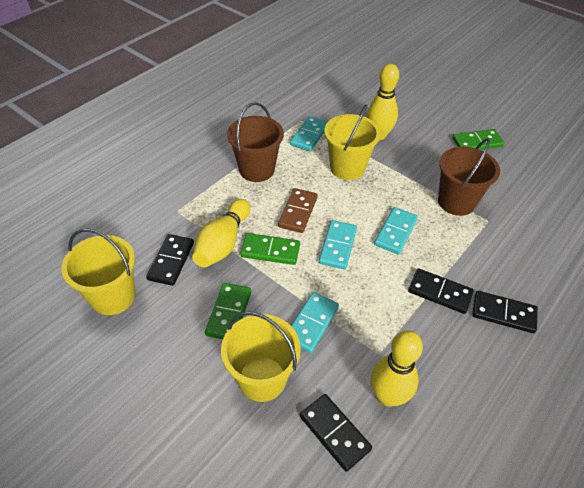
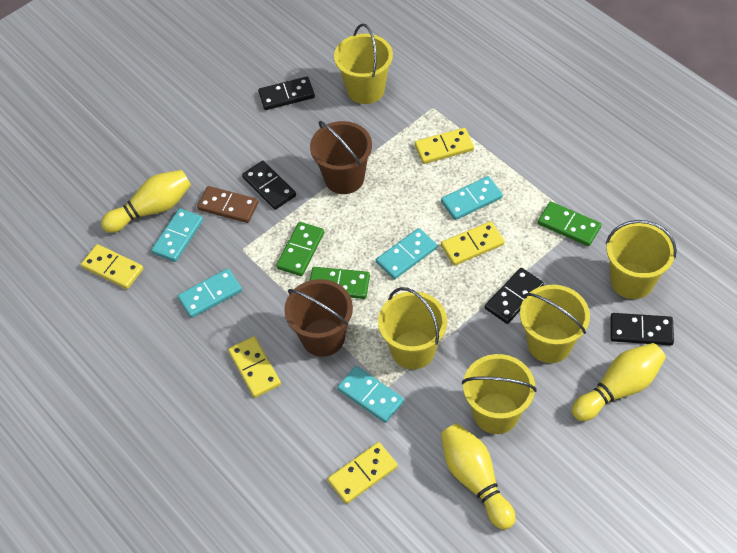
turquoise domino: [290,116,328,151] [291,292,339,353] [319,220,357,269] [374,207,418,255] = 4 -> [151,208,203,262] [178,268,242,318] [337,366,404,423] [376,228,437,279] [441,176,503,220] = 5
yellow bucket: [62,228,135,315] [221,311,301,402] [324,104,381,180] = 3 -> [334,24,393,104] [378,287,447,369] [462,354,537,434] [520,285,590,363] [606,220,677,299] = 5
yellow domino: none = 0 -> [81,244,143,289] [228,336,281,398] [328,442,398,504] [415,128,474,164] [441,221,505,266] = 5

